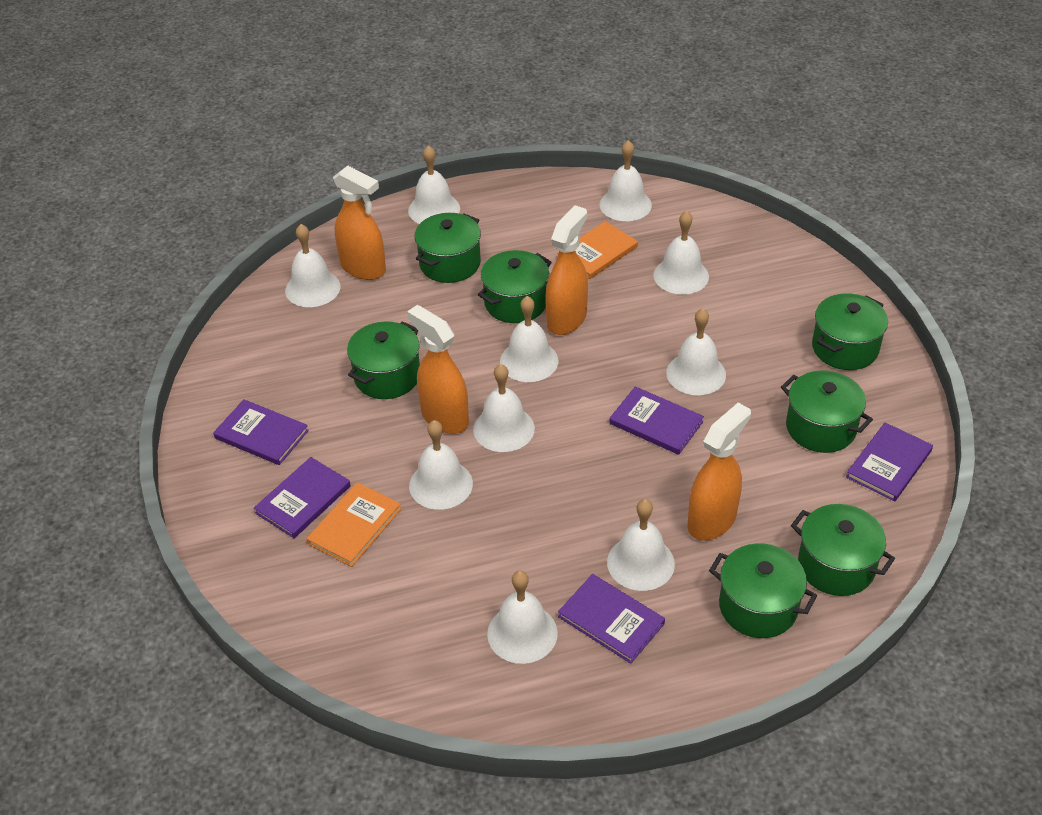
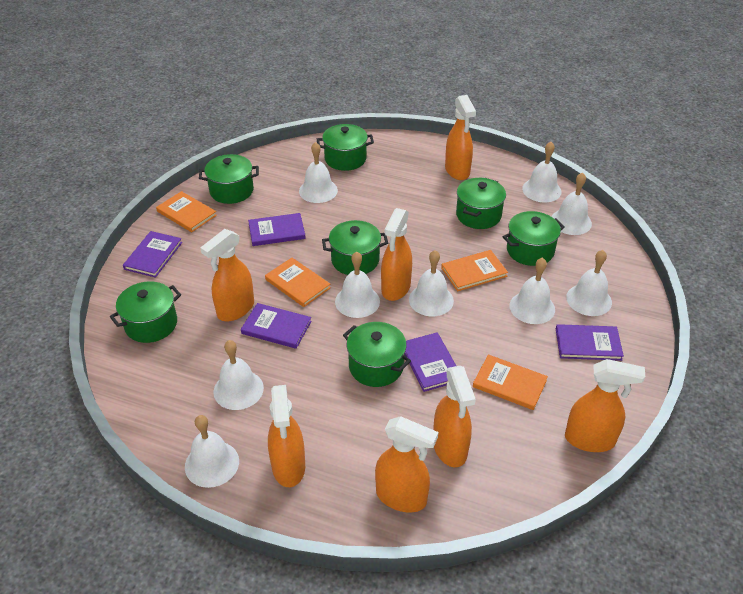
orange book: [307,482,401,567] [557,221,638,279] = 2 -> [156,191,217,232] [265,258,331,307] [441,250,508,291] [473,354,548,410] = 4
orange spray bottle: [333,166,386,280] [407,305,469,434] [545,205,588,335] [688,403,751,541] = 4 -> [200,229,254,321] [268,385,305,487] [375,416,438,512] [381,208,412,301] [433,366,476,467] [445,95,476,180] [565,359,645,452] = 7
white bell: [285,224,341,307] [408,145,460,224] [409,420,473,510] [473,364,535,452] [487,571,558,664] [500,296,558,382] [600,140,652,221] [607,499,675,591] [653,211,709,295] [666,308,726,395] = 10 -> [185,415,239,488] [213,340,264,410] [299,142,338,203] [335,251,380,318] [409,250,454,316] [509,257,555,324] [522,142,561,202] [552,172,592,235] [566,250,612,316] = 9

